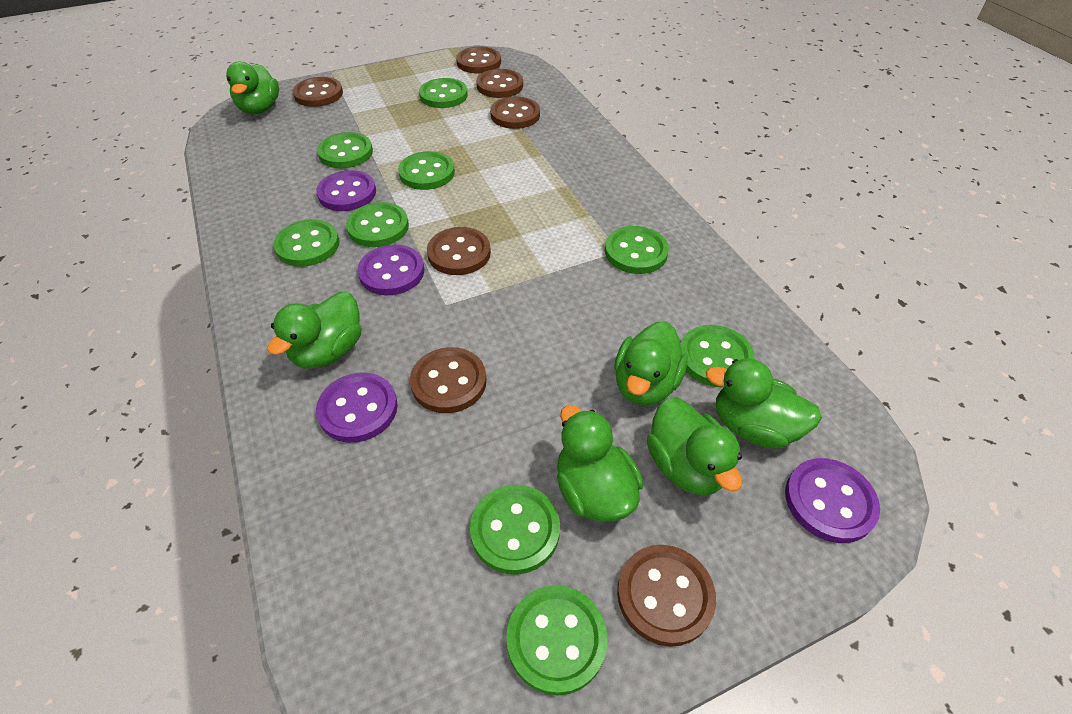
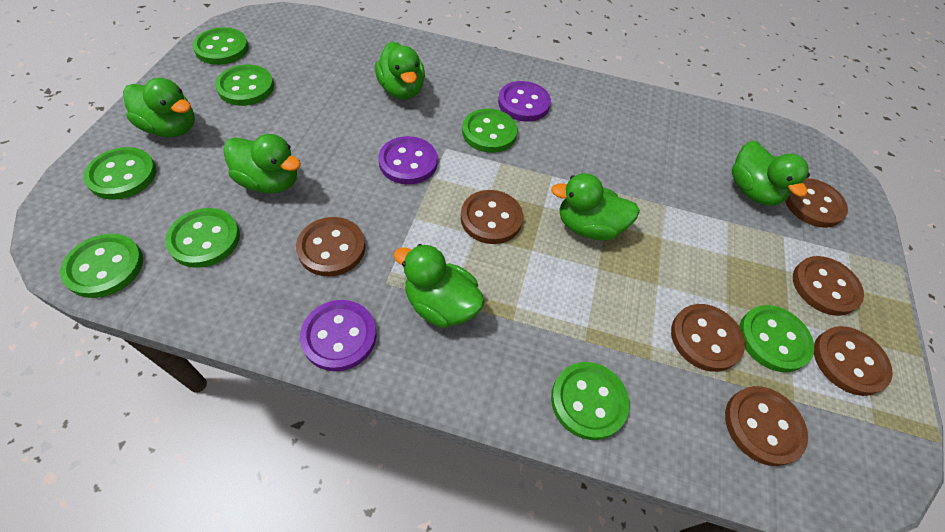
green button: [273,219,339,267] [317,132,373,168] [346,202,409,247] [398,151,455,190] [419,78,468,108] [470,485,560,575] [506,585,608,696] [605,226,669,274] [680,325,755,387] = 9 -> [60,234,143,298] [83,147,156,200] [165,208,240,268] [193,27,249,65] [215,65,274,106] [462,109,518,153] [551,362,629,440] [739,305,814,372] = 8
purple button: [316,170,376,211] [316,372,398,443] [357,245,424,295] [785,458,880,543] = 4 -> [300,300,377,371] [378,136,438,185] [498,81,551,122] = 3

